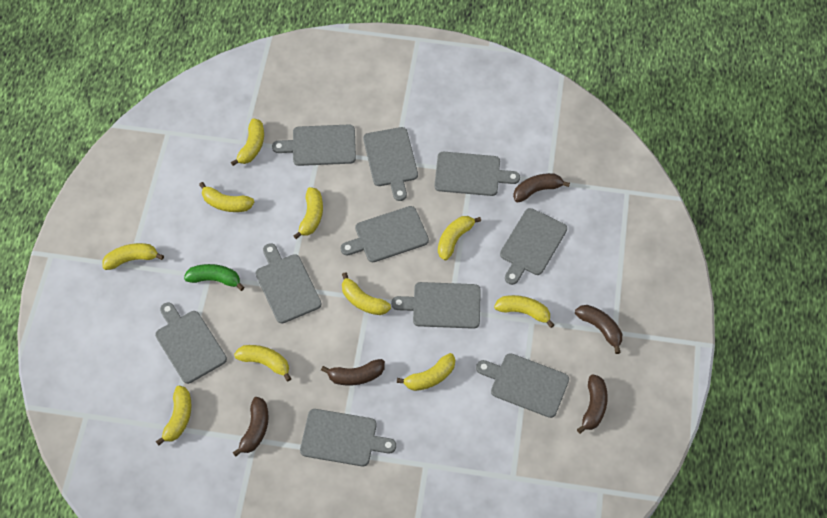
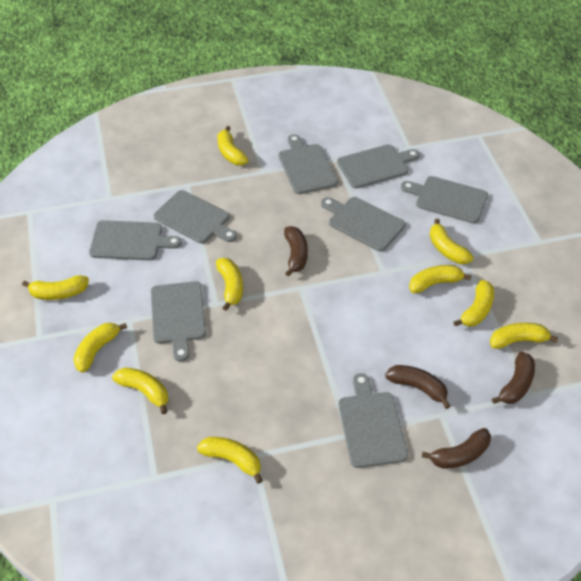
brown banana: [233,397,269,457] [321,359,385,386] [513,173,570,203] [575,305,622,354] [577,374,608,434] = 5 -> [284,226,308,276] [385,365,450,409] [422,428,491,469] [492,352,535,404] = 4
green banana: [184,264,245,291] = 1 -> none = 0
grey cutting board: [155,303,227,384] [256,243,321,324] [272,124,356,166] [300,409,396,466] [340,206,429,262] [363,127,418,201] [391,282,481,329] [434,152,520,196] [476,353,569,418] [500,208,567,285] = 10 -> [89,220,182,260] [151,281,206,362] [154,190,237,243] [279,134,337,194] [321,197,405,252] [337,144,420,189] [338,373,408,468] [401,176,488,223] = 8

